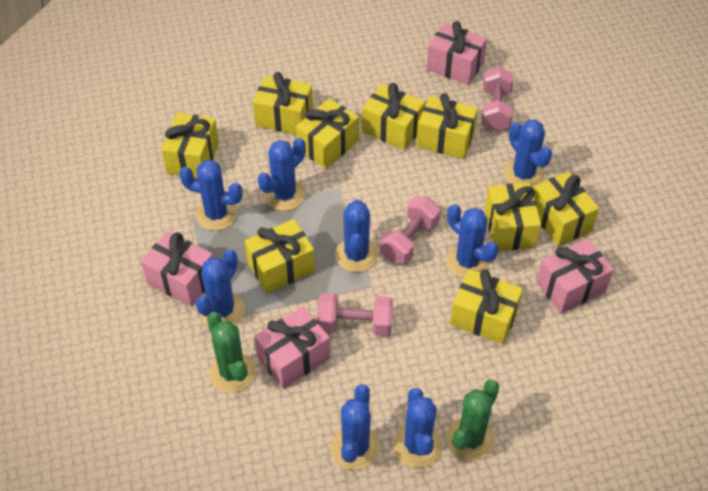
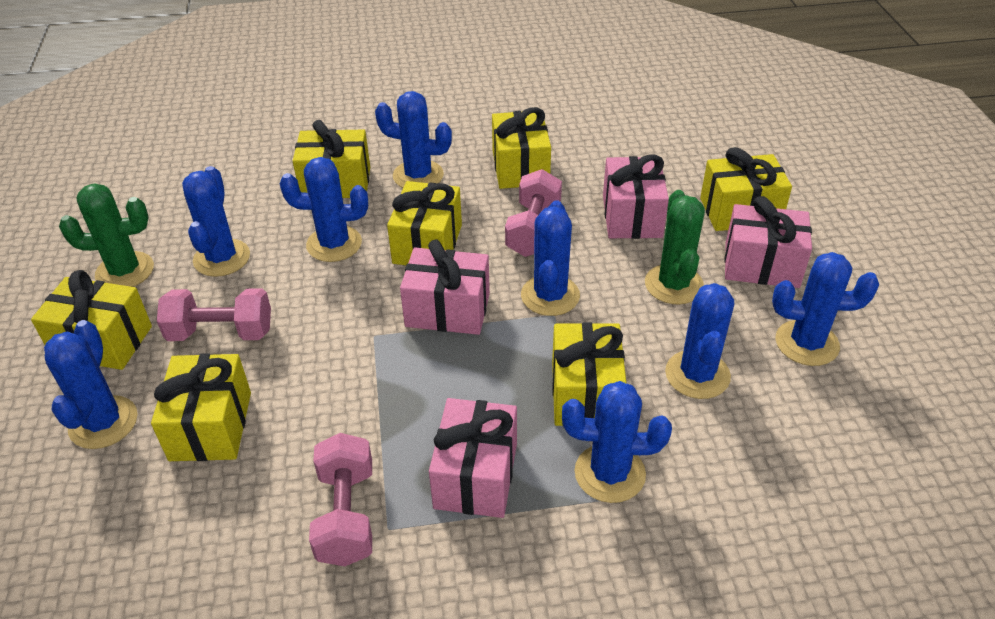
yellow gift: [161,113,219,179] [245,219,315,293] [253,72,313,134] [296,98,359,169] [362,83,425,150] [416,93,478,159] [450,269,523,344] [485,183,541,251] [533,172,599,246] = 9 -> [31,270,152,370] [151,353,251,461] [293,120,370,198] [387,181,462,265] [492,107,551,189] [552,322,627,426] [700,147,792,231] = 7

